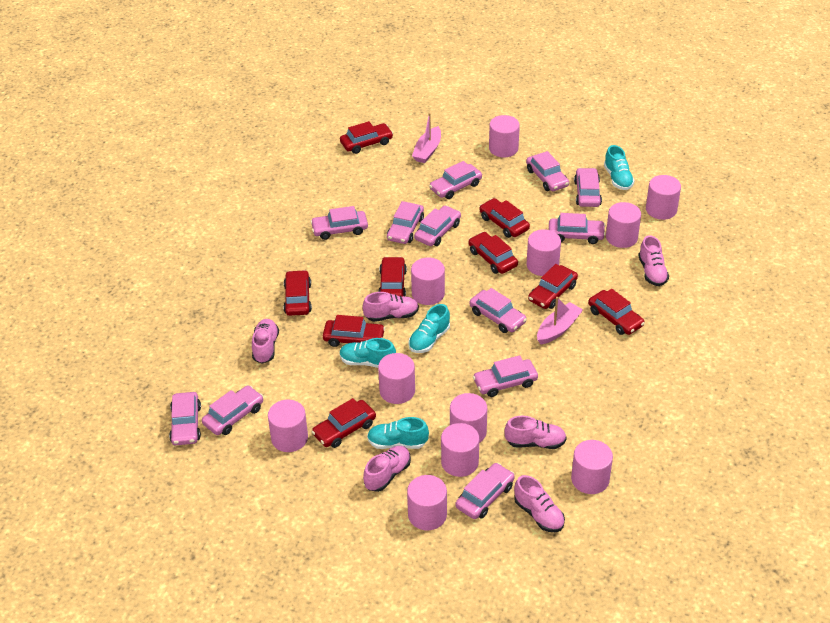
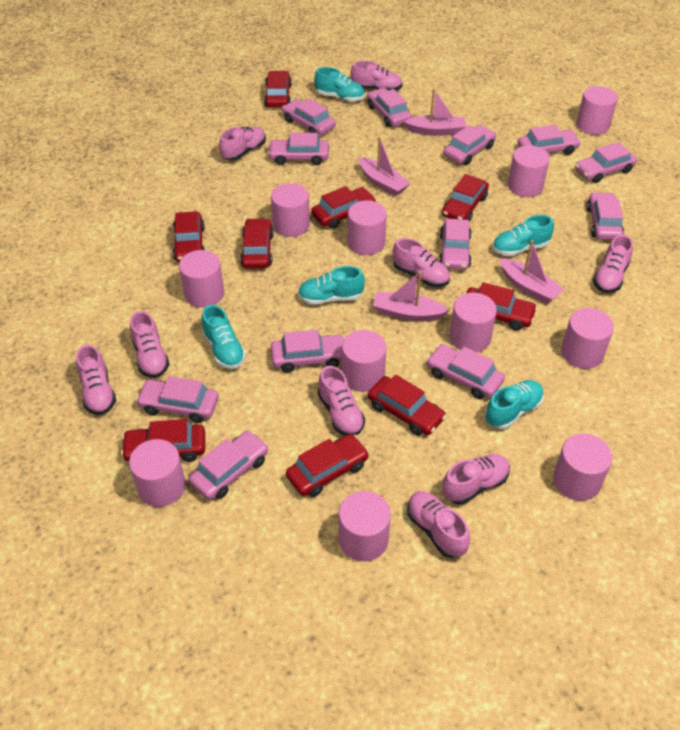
pink boat: [412,113,441,163] [537,297,583,344] = 2 -> [358,137,411,196] [373,271,450,321] [404,89,466,136] [499,240,564,303] = 4
pink shoe: [252,319,279,364] [363,292,419,322] [363,446,411,492] [504,416,567,449] [514,475,565,532] [638,235,669,286] = 6 -> [76,345,116,415] [130,311,170,378] [219,126,266,160] [318,366,365,436] [350,61,403,91] [393,238,450,287] [407,491,470,558] [442,454,510,504] [593,235,633,293] = 9
turquoise shoe: [340,338,396,368] [367,417,429,449] [408,304,450,353] [604,145,635,190] = 4 -> [202,305,246,369] [298,266,365,305] [314,67,365,102] [485,380,544,429] [493,215,554,256] = 5

